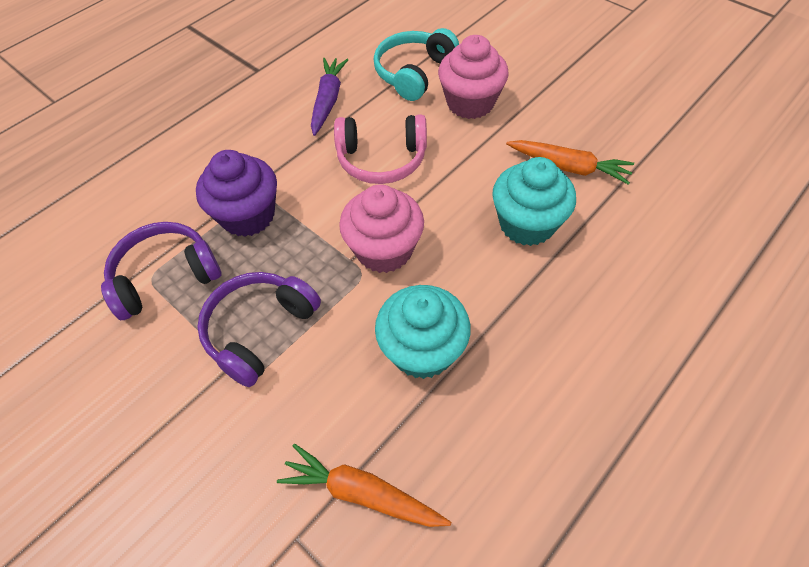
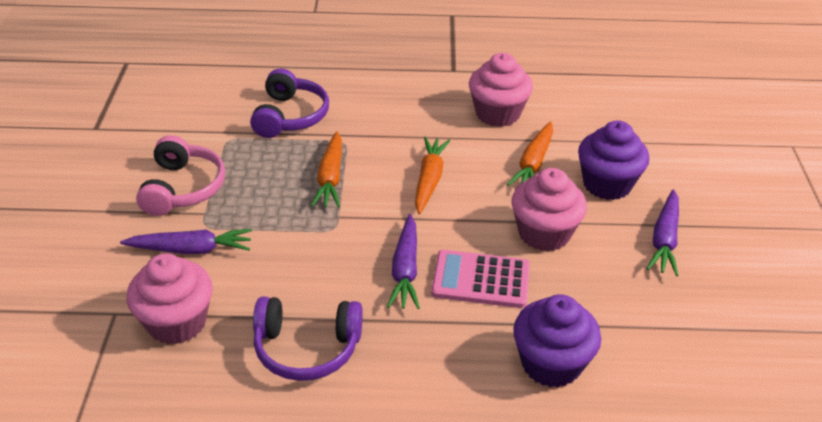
orange carrot: [277,444,451,527] [506,140,634,185] = 2 -> [311,131,342,208] [415,137,451,214] [507,121,553,186] = 3
pink calculator: none = 0 -> [431,250,530,308] = 1
pink cupcake: [339,184,424,273] [438,35,509,119] = 2 -> [126,254,213,344] [469,53,533,127] [512,168,587,251] = 3
purple carrot: [311,58,348,136] = 1 -> [120,229,252,254] [387,214,420,309] [646,189,679,276] = 3
purple cupcake: [196,150,277,237] = 1 -> [513,294,601,388] [578,121,649,200] = 2
turquoise cupcake: [375,285,471,379] [492,157,576,246] = 2 -> none = 0
turquoise headphones: [374,28,459,101] = 1 -> none = 0

